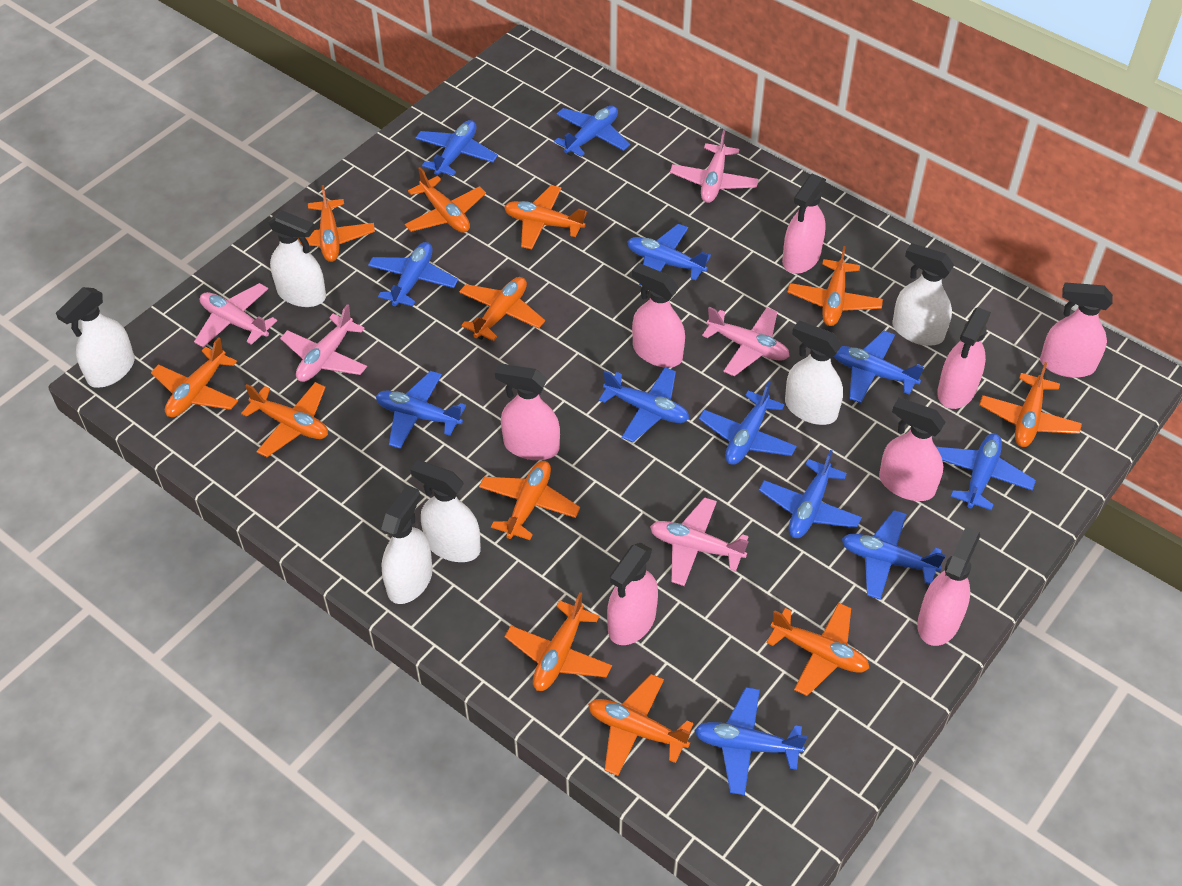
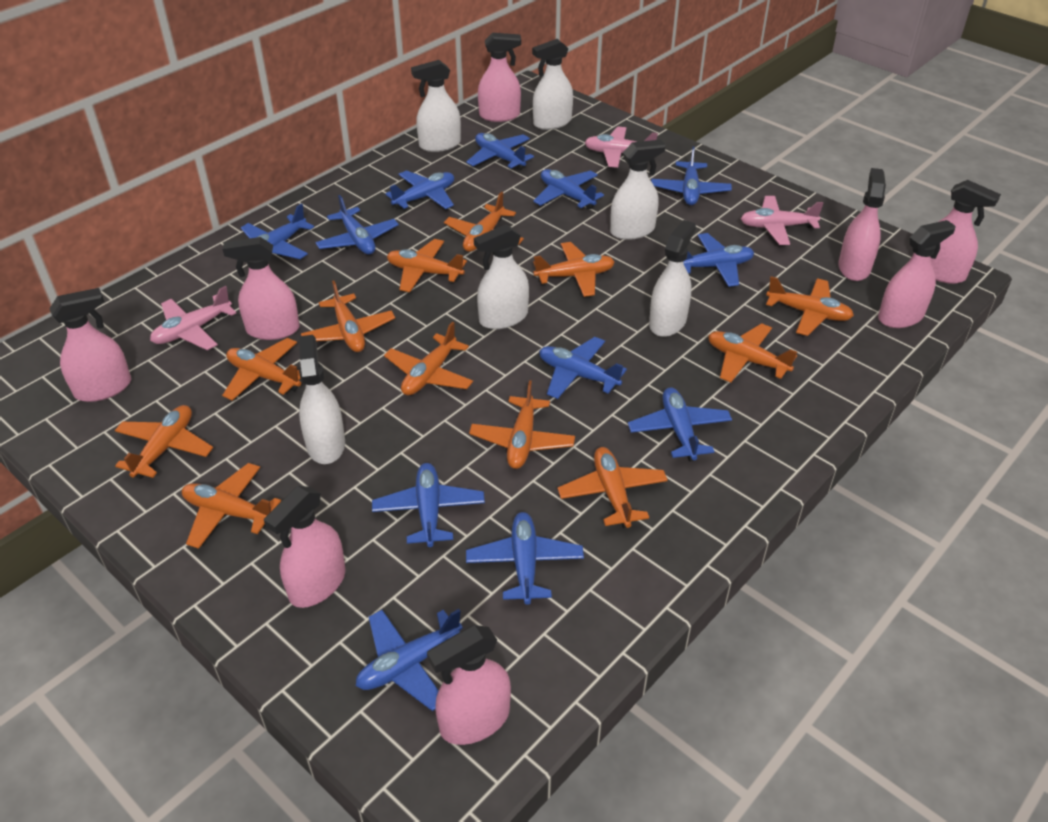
pink plane: [194,283,277,347] [280,304,367,382] [650,497,749,586] [670,130,759,203] [702,307,790,376] = 5 -> [150,286,236,350] [584,127,658,168] [740,196,824,245] = 3

